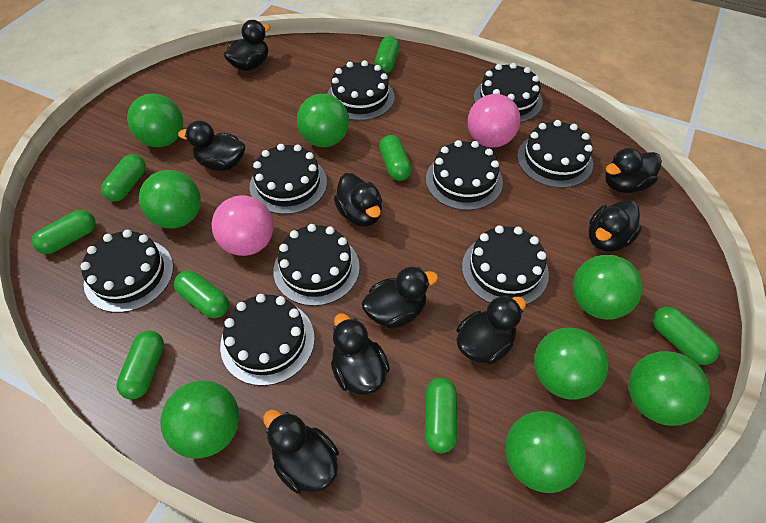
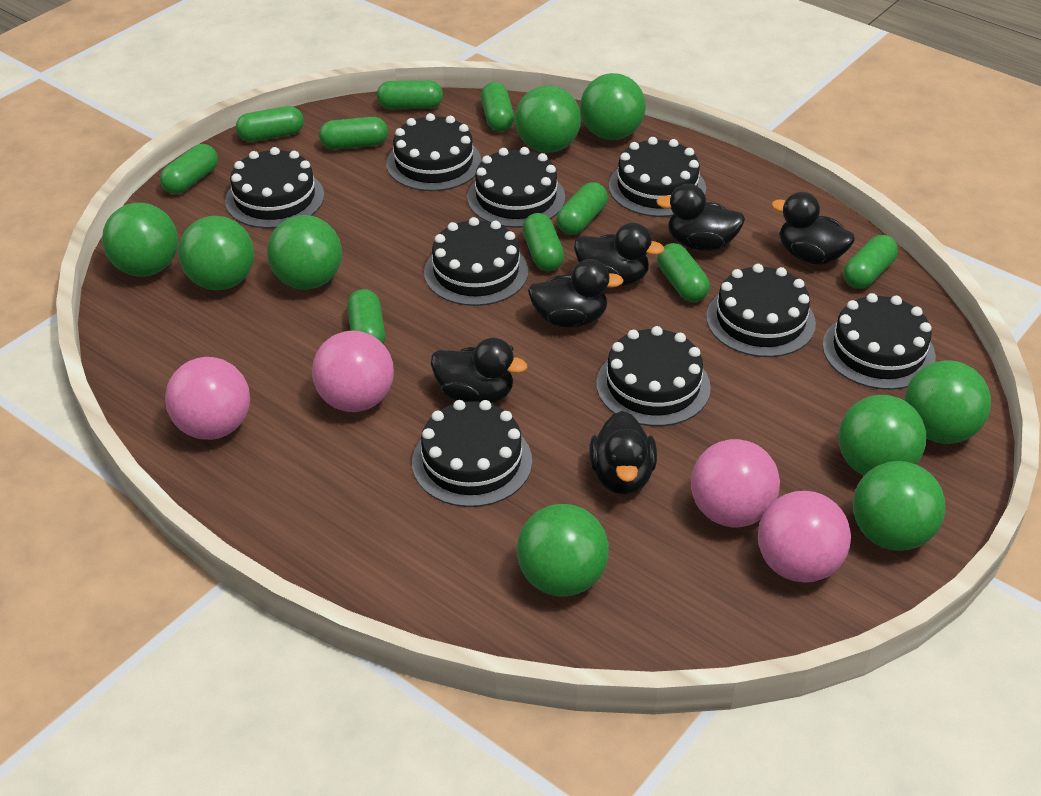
black duck: [178,121,245,171] [223,20,270,71] [263,410,339,493] [331,313,390,395] [334,173,382,227] [362,267,438,329] [456,295,526,365] [588,200,642,252] [605,148,662,193] = 9 -> [431,338,527,404] [528,259,624,328] [574,223,664,286] [589,411,657,494] [656,184,745,251] [771,192,855,265] = 6
green ball: [127,94,183,147] [139,170,201,229] [161,381,239,458] [297,94,349,147] [505,411,586,493] [534,328,609,400] [573,255,642,320] [629,351,710,426] = 8 -> [102,203,178,277] [178,216,254,290] [267,215,342,290] [515,86,581,153] [517,504,609,597] [580,73,646,140] [838,395,926,476] [853,461,946,551] [904,360,991,444] = 9
green capsule: [32,210,96,254] [101,154,146,201] [116,331,164,399] [174,270,229,318] [374,36,400,74] [379,135,412,181] [425,378,457,453] [653,307,720,365] = 8 -> [160,144,218,194] [236,106,304,142] [319,117,388,150] [347,289,385,344] [377,80,443,109] [481,82,514,132] [523,213,564,271] [556,182,608,235] [657,243,710,302] [844,235,898,289] = 10
pink ball: [211,196,274,256] [468,94,521,148] = 2 -> [165,357,250,440] [312,331,394,412] [691,439,780,528] [758,491,851,583] = 4

